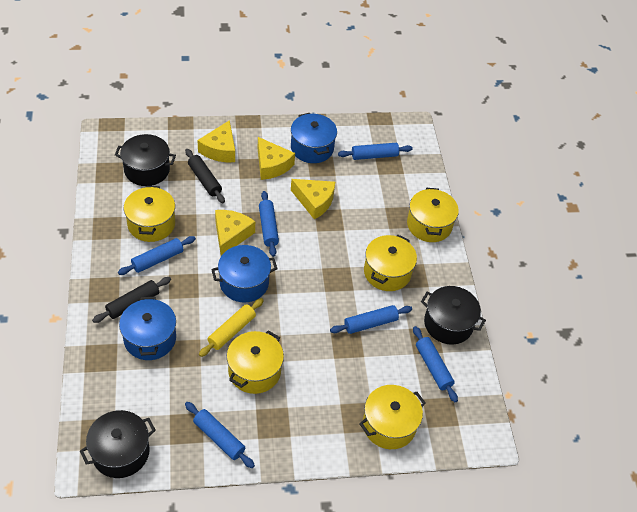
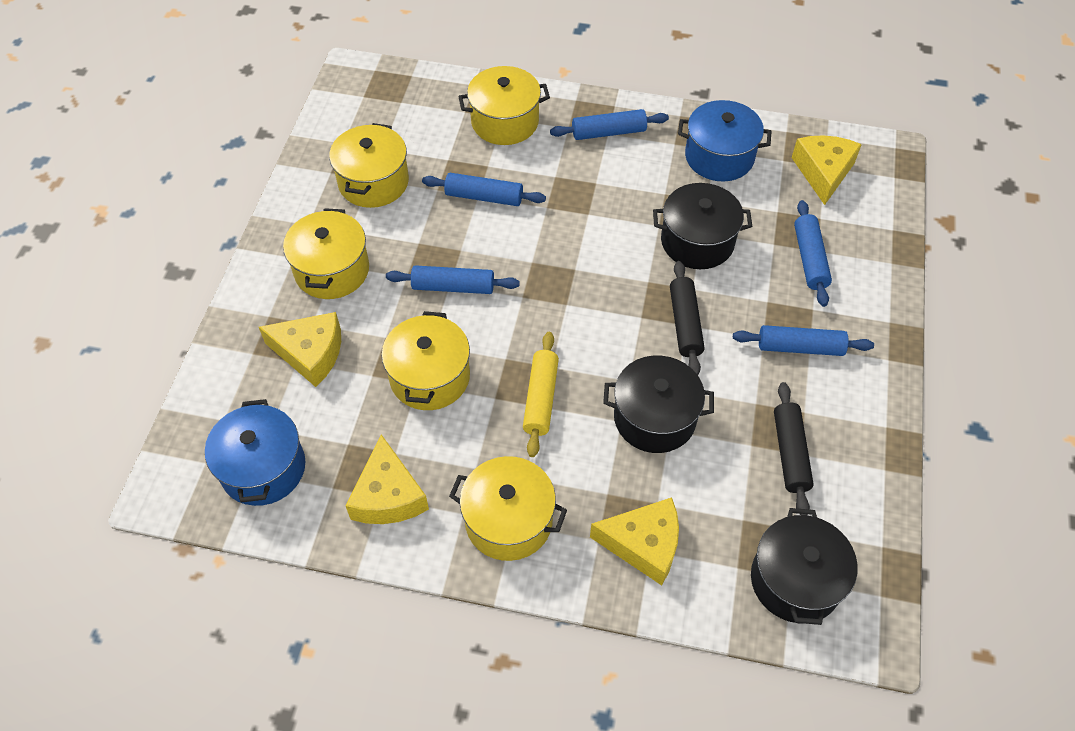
blue pot: [119,297,176,360] [211,245,278,302] [291,113,337,163] = 3 -> [205,399,305,506] [678,100,772,182] = 2
blue rolling pin: [118,236,196,275] [185,402,255,468] [259,191,279,257] [330,305,412,334] [338,143,413,160] [413,326,458,402] = 6 -> [386,265,520,294] [422,173,546,206] [550,109,669,140] [733,325,874,356] [794,200,832,307] = 5

